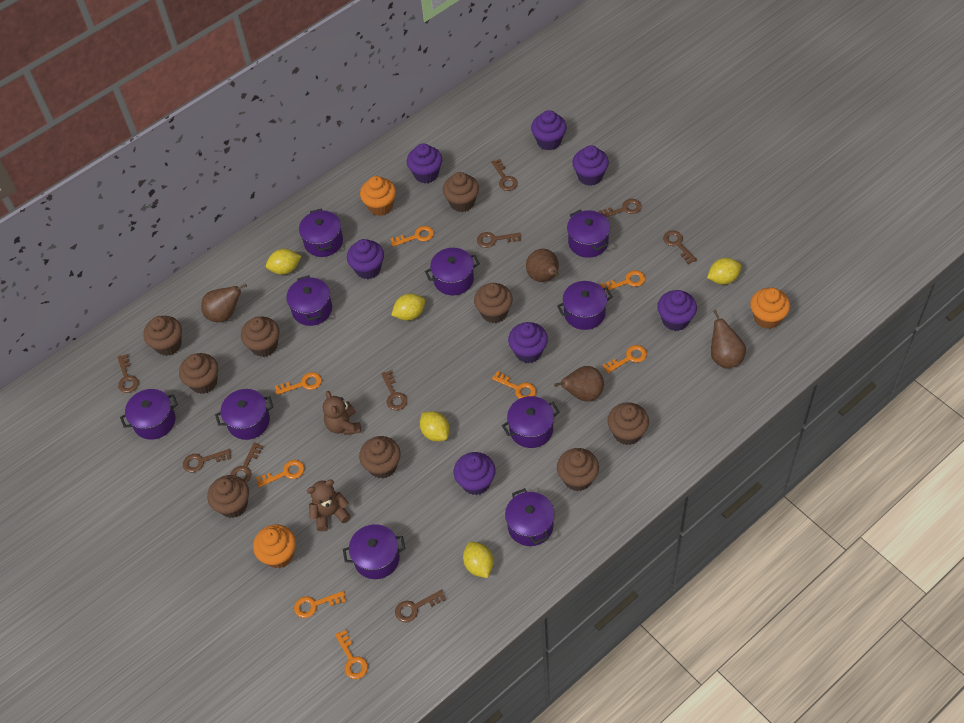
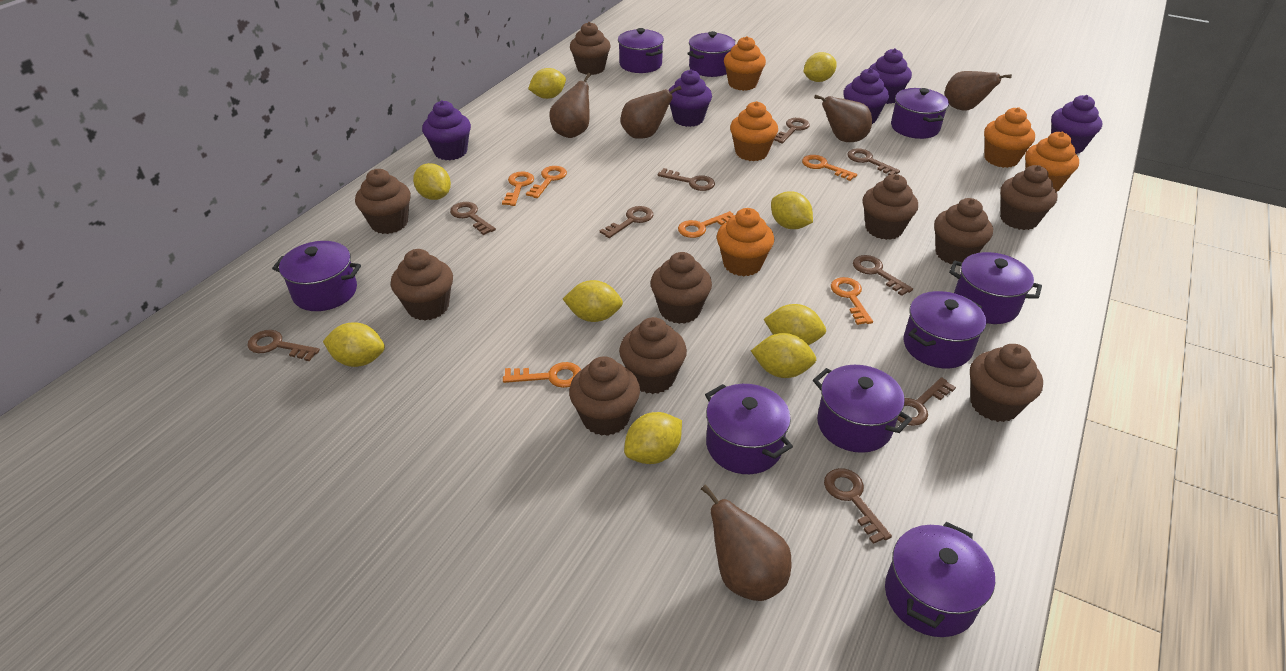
brown cupcake: [143,316,182,356] [179,353,218,394] [207,475,249,518] [241,317,280,357] [359,436,401,479] [443,172,479,212] [474,283,513,323] [557,448,599,491] [607,402,649,445] = 9 -> [355,169,411,234] [391,249,453,320] [569,356,640,436] [570,22,610,75] [619,317,687,394] [650,252,712,324] [863,174,918,240] [934,198,993,264] [970,344,1043,422] [1000,165,1057,230] = 10
brown pear: [201,284,247,322] [526,249,559,282] [554,366,604,401] [711,309,746,368] = 4 -> [549,73,591,138] [621,86,682,139] [701,484,791,601] [814,95,872,142] [945,71,1012,110] = 5
brown teddy bear: [307,480,351,531] [323,391,361,435] = 2 -> none = 0
orange cupcake: [253,524,296,568] [360,176,396,216] [750,288,790,329] = 3 -> [717,208,774,276] [724,36,766,91] [730,101,778,161] [984,107,1035,168] [1025,132,1079,192] = 5
orange key: [256,460,304,487] [275,372,322,395] [294,591,346,618] [335,630,368,679] [390,226,434,247] [492,371,536,399] [600,270,645,292] [602,345,647,373] = 8 -> [502,172,534,206] [503,362,581,388] [526,166,567,198] [678,211,734,238] [802,155,857,181] [831,277,873,325] = 6
purple cupcake: [347,239,384,279] [407,144,442,183] [454,452,495,495] [508,322,548,363] [531,110,567,150] [572,145,609,186] [657,290,697,331] = 7 -> [422,100,471,160] [668,69,712,127] [843,68,889,124] [869,48,912,104] [1051,95,1102,154] = 5
purple pot: [120,389,178,440] [215,389,273,440] [286,275,332,326] [299,209,343,257] [343,524,405,579] [425,248,480,295] [502,396,560,448] [505,488,555,546] [557,281,613,330] [567,210,610,258] = 10 -> [272,241,361,311] [618,28,664,73] [687,31,736,77] [705,384,793,474] [813,365,912,453] [885,522,995,637] [891,88,949,139] [904,291,986,369] [949,252,1042,324] = 9
yellow lemon: [266,249,301,275] [391,294,425,321] [420,411,449,442] [463,542,494,578] [707,258,741,285] = 5 -> [323,323,385,367] [413,163,451,200] [528,68,566,99] [563,280,623,322] [624,412,682,464] [751,333,816,378] [764,304,826,345] [771,191,813,229] [804,52,837,82] = 9

